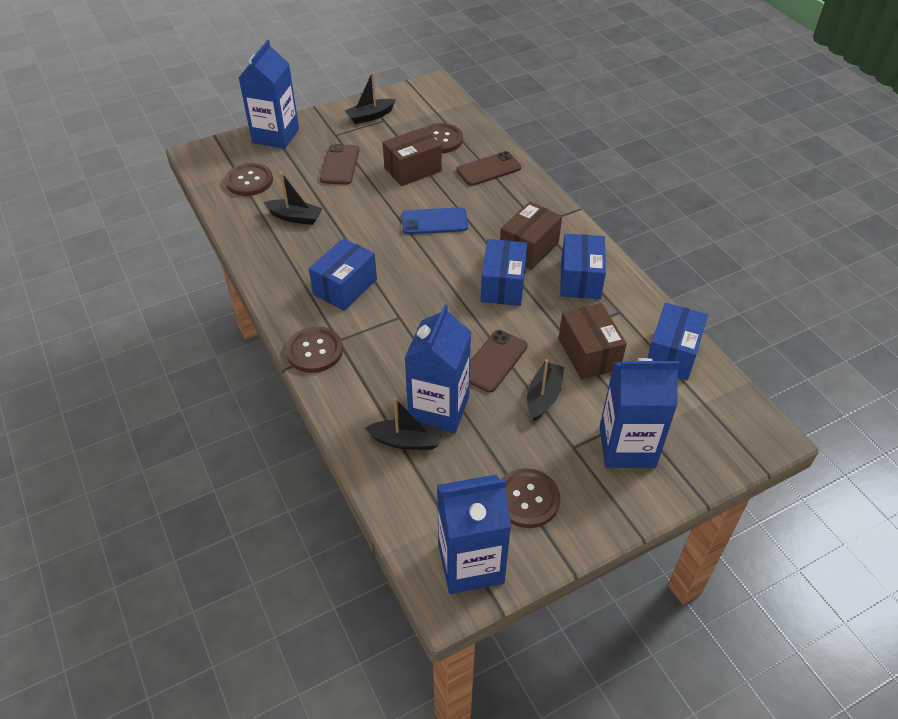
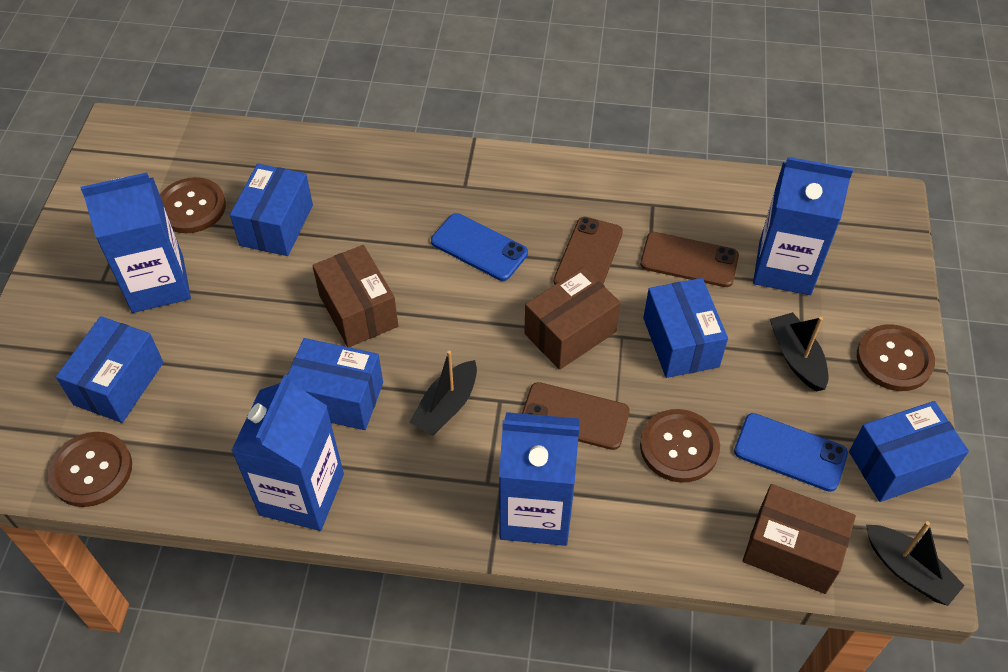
black boat: [263,172,323,225] [345,72,396,124] [365,398,442,450] [527,359,564,421] = 4 -> [409,351,477,435] [770,312,828,391] [866,521,965,606] = 3
blue box: [309,238,377,311] [481,239,528,306] [560,234,606,299] [647,303,708,380] = 4 -> [56,316,164,423] [230,164,313,256] [288,338,383,430] [643,278,728,378] [849,401,969,502] = 5
blue phone: [402,207,468,234] = 1 -> [431,213,528,281] [734,413,848,492] = 2

